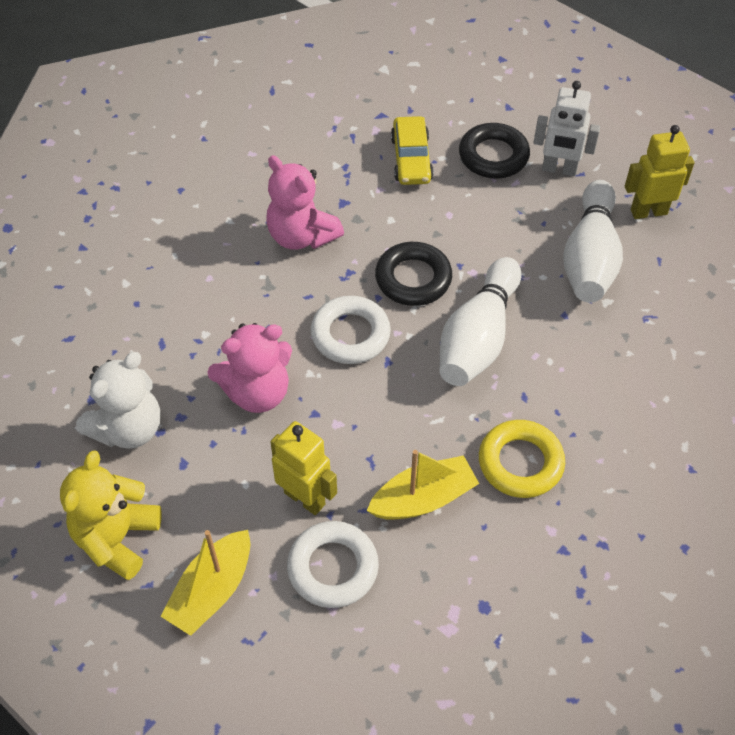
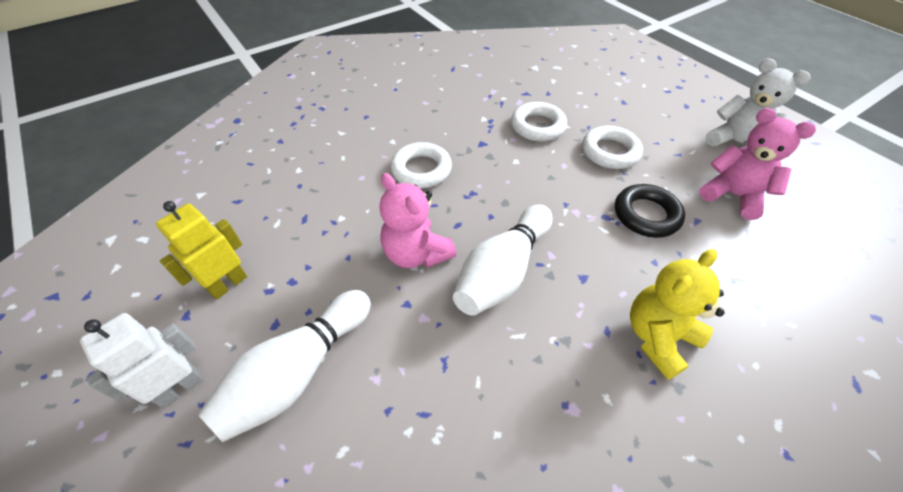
black ring: [375,242,452,306] [459,123,530,179] = 2 -> [615,184,685,238] = 1
white ring: [287,521,379,608] [311,296,391,364] = 2 -> [391,142,452,188] [511,102,567,142] [582,126,643,169] = 3
yellow boat: [160,530,250,636] [367,450,479,520] = 2 -> none = 0
yellow car: [391,116,434,185] = 1 -> none = 0
yellow ring: [479,420,565,498] = 1 -> none = 0
yellow robot: [270,421,337,515] [625,125,695,219] = 2 -> [156,201,247,299] = 1

